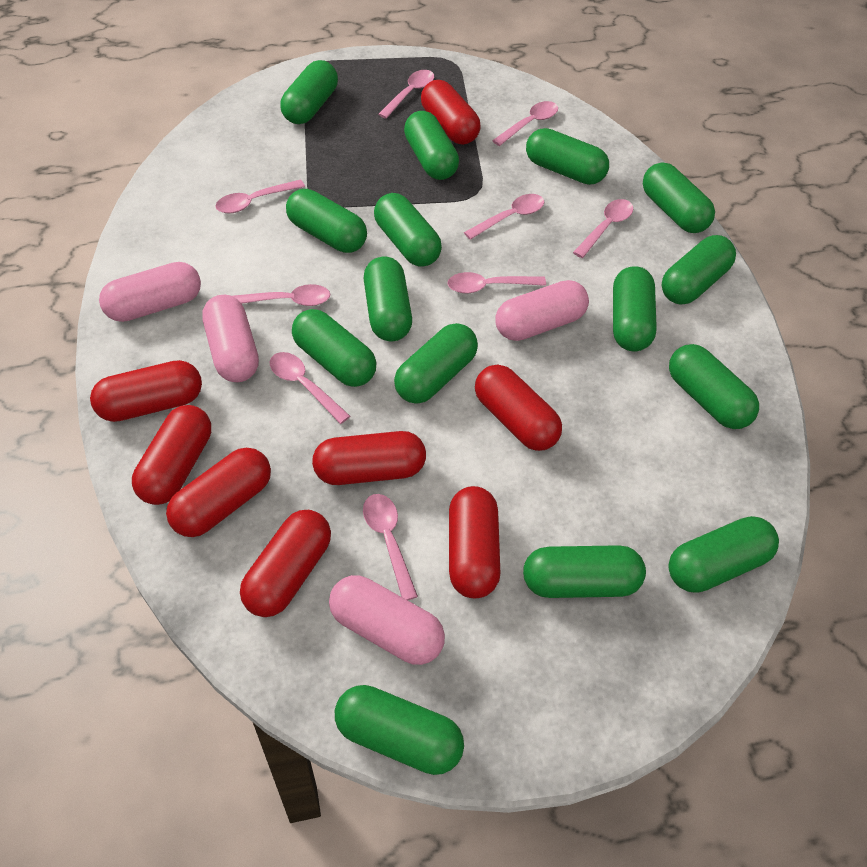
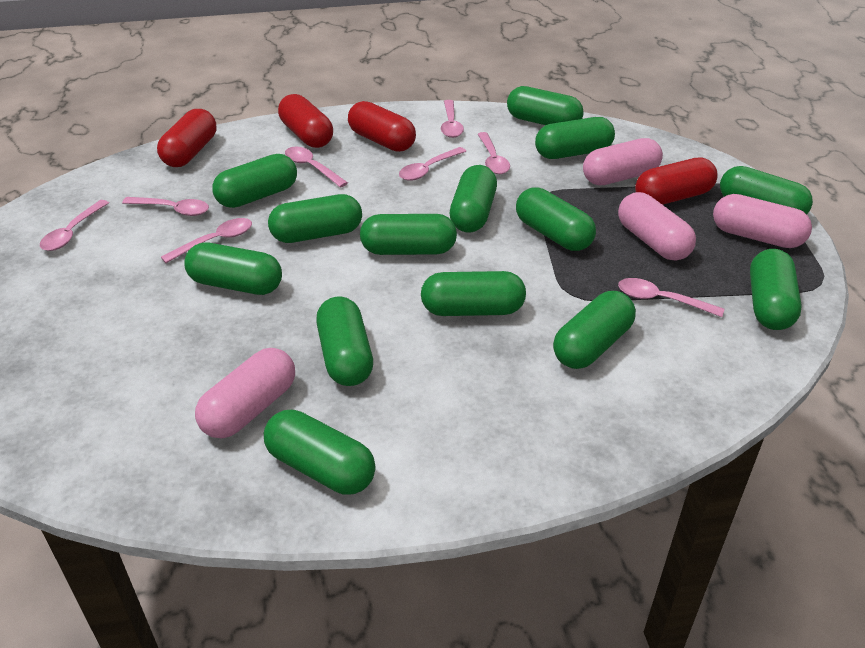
green capsule: [280,60,338,124] [286,189,367,253] [292,309,376,387] [335,685,464,775] [364,257,412,341] [374,193,442,267] [394,323,478,404] [404,111,459,180] [523,545,646,598] [526,128,609,185] [613,266,657,351] [643,162,715,233] [662,235,736,305] [668,516,779,593] [669,344,759,429] = 15 -> [184,242,282,295] [212,154,297,208] [264,410,376,495] [268,194,362,243] [316,296,373,386] [360,214,457,255] [421,271,526,316] [450,165,497,232] [507,86,584,125] [516,187,596,251] [535,117,615,159] [553,291,636,369] [720,166,813,214] [750,249,802,330] = 14
pink spoon: [216,179,305,214] [233,284,331,306] [270,352,350,424] [363,494,418,600] [378,70,434,119] [447,272,546,293] [464,194,544,240] [492,101,558,146] [573,199,633,258] = 9 -> [40,200,109,251] [122,197,209,216] [161,218,252,263] [285,146,348,188] [399,147,466,181] [441,100,464,138] [478,132,510,174] [618,278,724,317] = 8
red capsule: [90,360,202,422] [132,405,211,505] [166,448,271,537] [240,510,331,617] [312,431,426,485] [421,80,481,145] [449,486,500,598] [475,365,562,451] = 8 -> [157,109,216,167] [278,94,333,148] [348,101,416,152] [635,157,718,205] = 4

